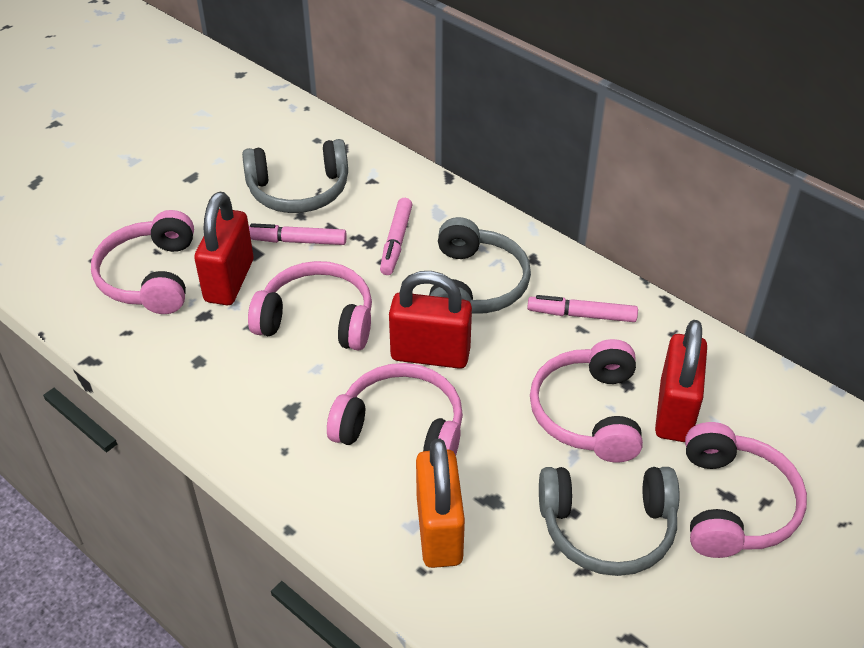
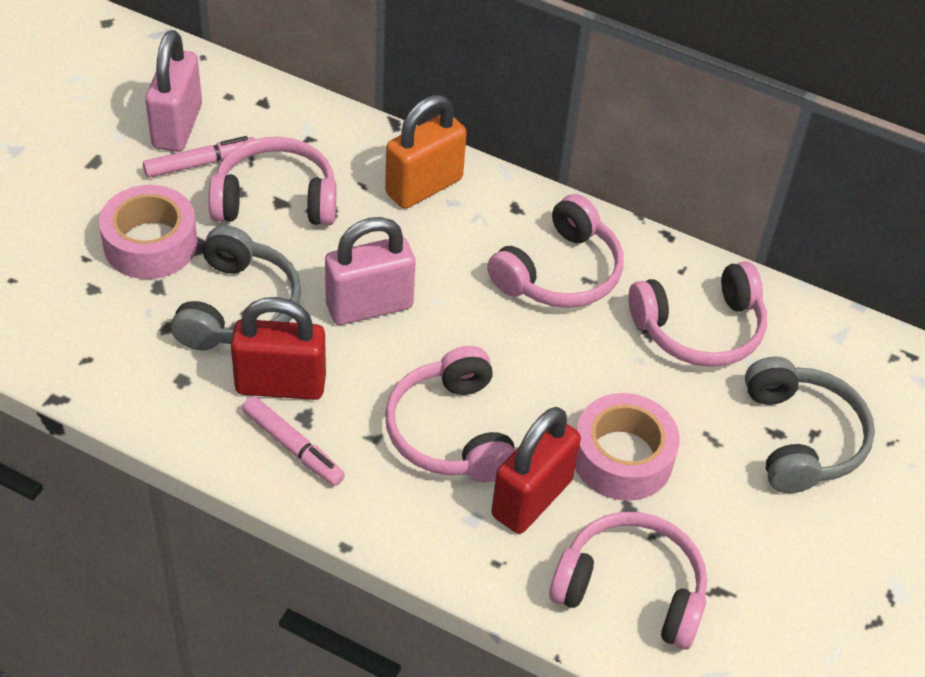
grey headphones: [242,139,348,213] [429,217,531,314] [539,467,680,576] = 3 -> [171,225,301,350] [745,356,875,493] = 2
pink marker: [249,223,347,245] [380,198,413,275] [527,295,638,322] = 3 -> [143,136,255,178] [242,396,345,486] = 2
pink padlock: none = 0 -> [145,30,202,152] [325,217,416,325] = 2
pink tape: none = 0 -> [99,185,198,279] [575,393,680,501] = 2
red padlock: [194,192,254,305] [389,271,472,369] [655,320,707,442] = 3 -> [231,297,326,400] [491,407,581,534] = 2

